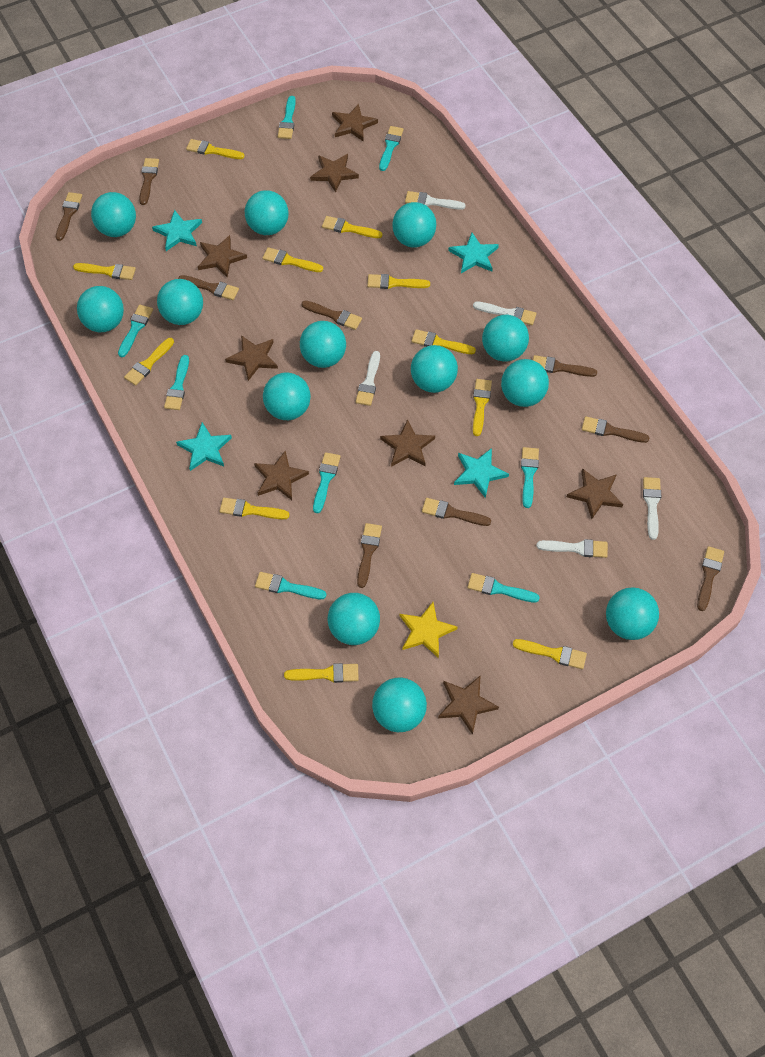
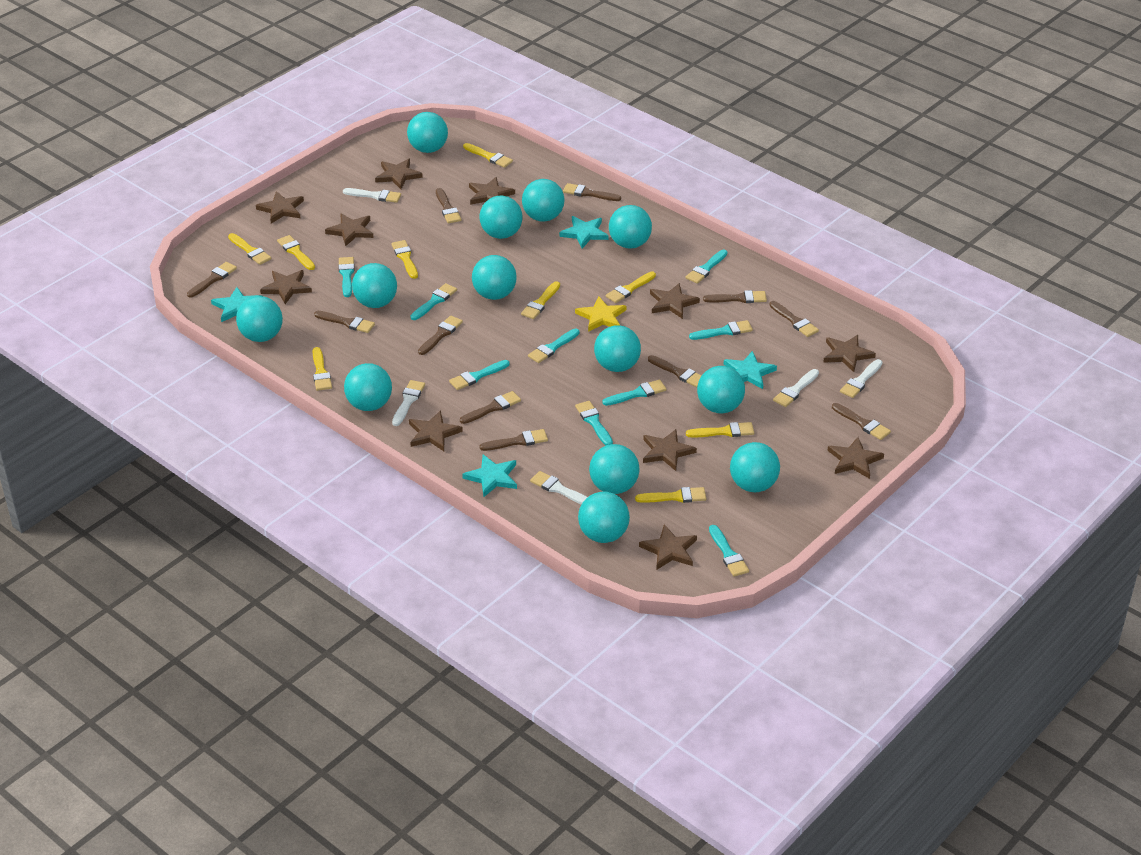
brown brush: [56,192,82,241] [139,158,159,205] [178,275,239,300] [301,301,362,330] [357,523,382,588] [422,498,491,526] [533,355,597,377] [582,416,650,443] [697,546,724,611] = 9 -> [187,262,237,298] [314,311,375,333] [418,315,463,355] [436,188,461,223] [460,391,521,424] [480,429,548,451] [563,183,621,201] [648,355,702,387] [703,290,767,303] [769,301,819,337] [832,403,891,440] = 11
brown star: [198,235,247,278] [225,335,278,381] [254,450,309,500] [310,154,359,193] [332,104,378,142] [380,419,435,467] [438,675,499,735] [567,468,623,519] = 8 -> [256,191,304,223] [260,270,312,304] [325,214,374,246] [375,159,423,189] [409,410,463,451] [469,177,515,205] [639,524,697,570] [643,429,697,471] [650,283,700,319] [823,335,876,372] [827,437,884,479] = 11
turquoise brush: [118,305,153,357] [164,355,189,410] [255,572,326,599] [278,96,296,139] [313,452,341,513] [379,126,404,171] [467,573,540,603] [521,447,539,508] = 8 -> [338,257,355,297] [411,283,457,320] [449,360,510,390] [528,329,580,363] [575,401,613,445] [602,380,667,406] [686,249,728,284] [689,320,753,340] [709,525,749,576] = 9
yellow brush: [73,263,136,280] [124,338,174,386] [186,139,245,159] [219,498,289,519] [262,247,323,272] [284,663,359,683] [322,216,383,238] [367,274,430,289] [411,329,476,354] [473,379,492,436] [513,639,587,669] = 11 -> [228,233,271,265] [277,235,315,270] [313,347,332,391] [391,240,418,279] [463,143,513,168] [521,281,560,319] [606,271,656,303] [635,487,706,503] [686,422,754,438] = 9

